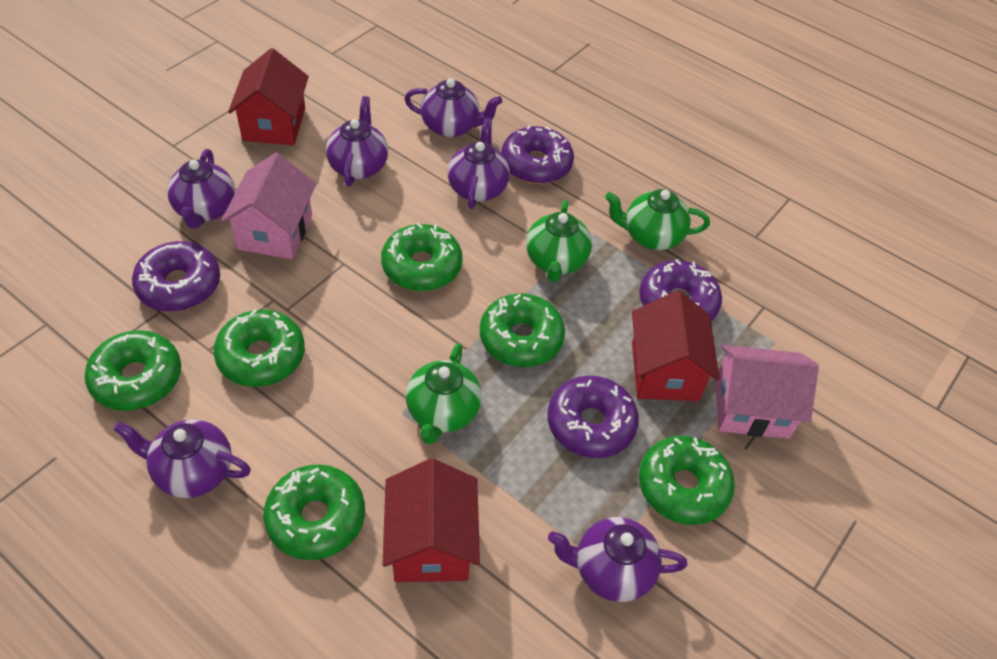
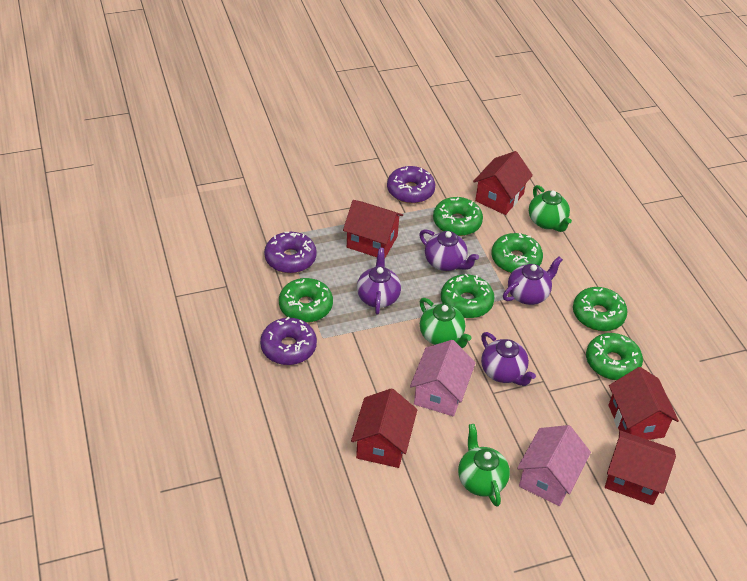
purple donut: [132,241,220,312] [501,125,574,184] [547,375,639,458] [639,259,722,321] = 4 -> [260,317,317,365] [264,232,317,273] [387,166,435,204] = 3
purple teapot: [113,419,251,498] [167,149,235,228] [326,96,388,186] [405,78,503,138] [447,118,510,209] [548,517,687,602] = 6 -> [357,248,401,314] [419,229,479,271] [481,332,536,386] [503,256,563,305] = 4
red house: [228,48,309,145] [383,458,480,582] [632,290,720,401] = 3 -> [343,200,403,258] [351,388,417,468] [473,151,533,215] [605,430,676,505] [608,367,679,440] = 5

